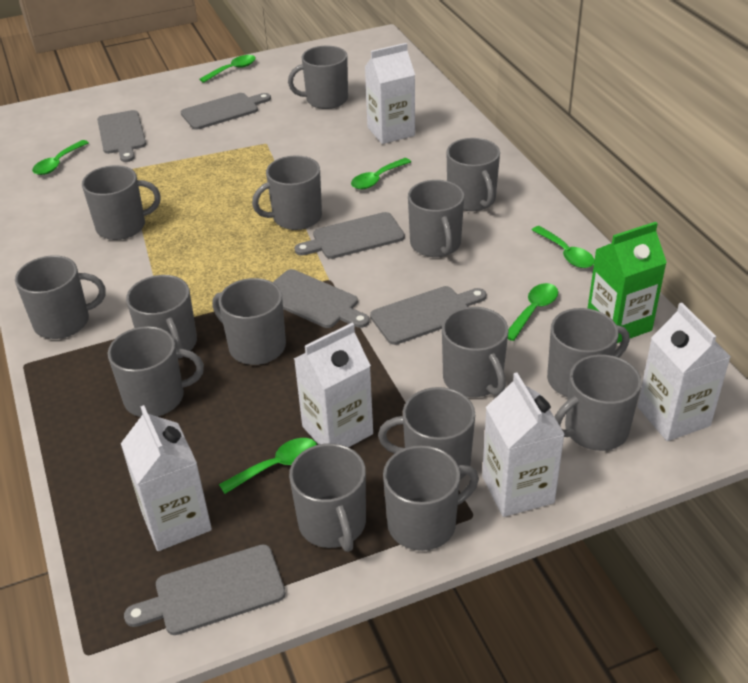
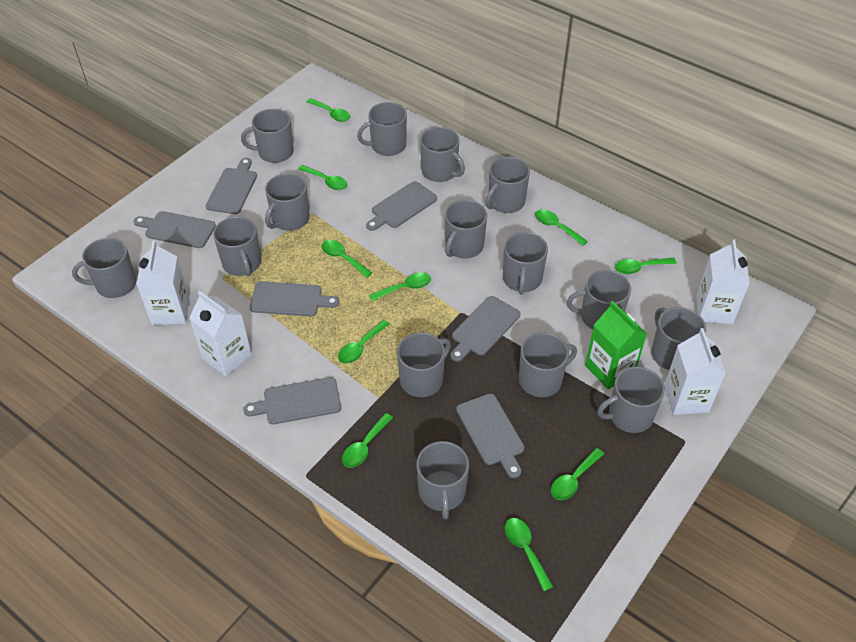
green spoon: [32,140,89,175] [199,55,256,83] [219,438,317,494] [351,158,411,189] [508,283,558,341] [532,226,594,268] = 6 -> [298,165,348,190] [306,98,350,122] [321,240,372,278] [338,320,390,364] [342,413,393,468] [369,273,431,301] [505,518,553,591] [535,209,588,246] [551,448,604,500] [615,258,677,274] = 10
grey cutting board: [97,110,146,162] [124,544,286,635] [181,93,271,130] [273,269,370,328] [294,212,405,259] [370,286,486,345] = 6 -> [134,211,216,248] [206,158,257,214] [243,377,341,424] [250,281,339,317] [366,181,437,231] [450,296,520,362] [456,393,524,478] = 7
white carton: [121,405,212,551] [294,323,373,447] [365,43,415,144] [482,373,565,517] [637,302,731,441] = 5 -> [136,241,190,325] [189,291,252,377] [664,328,726,415] [696,239,750,324] = 4

